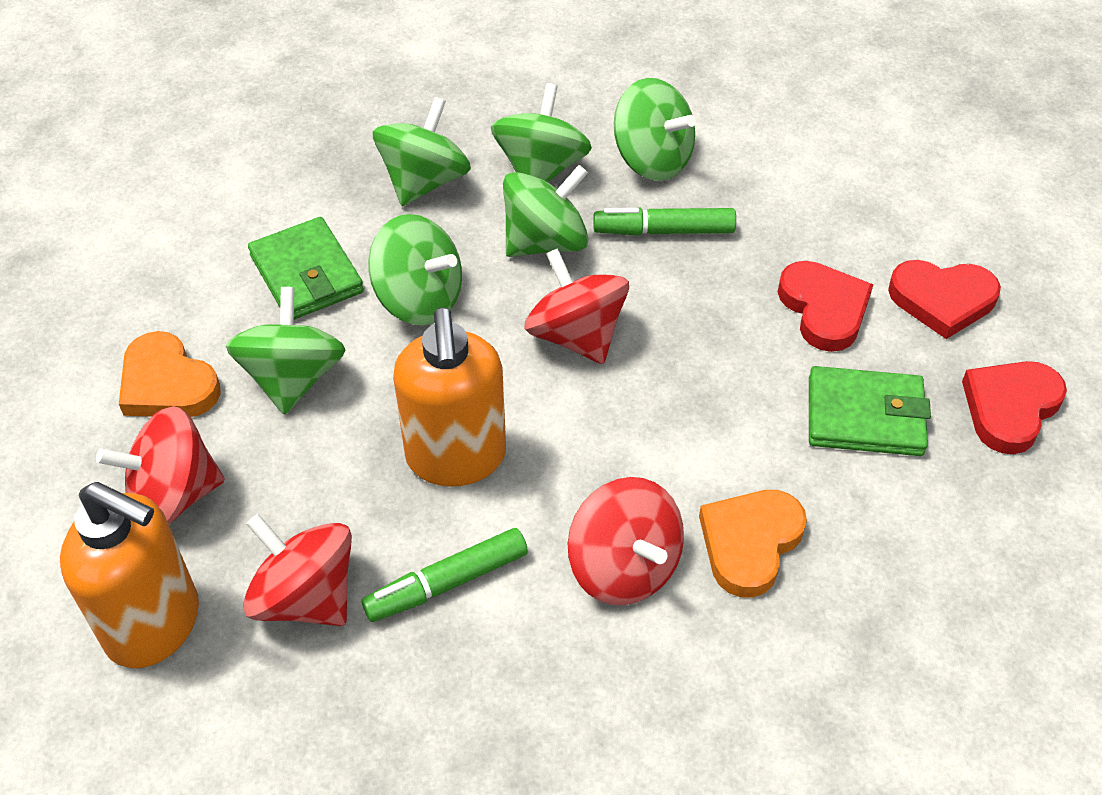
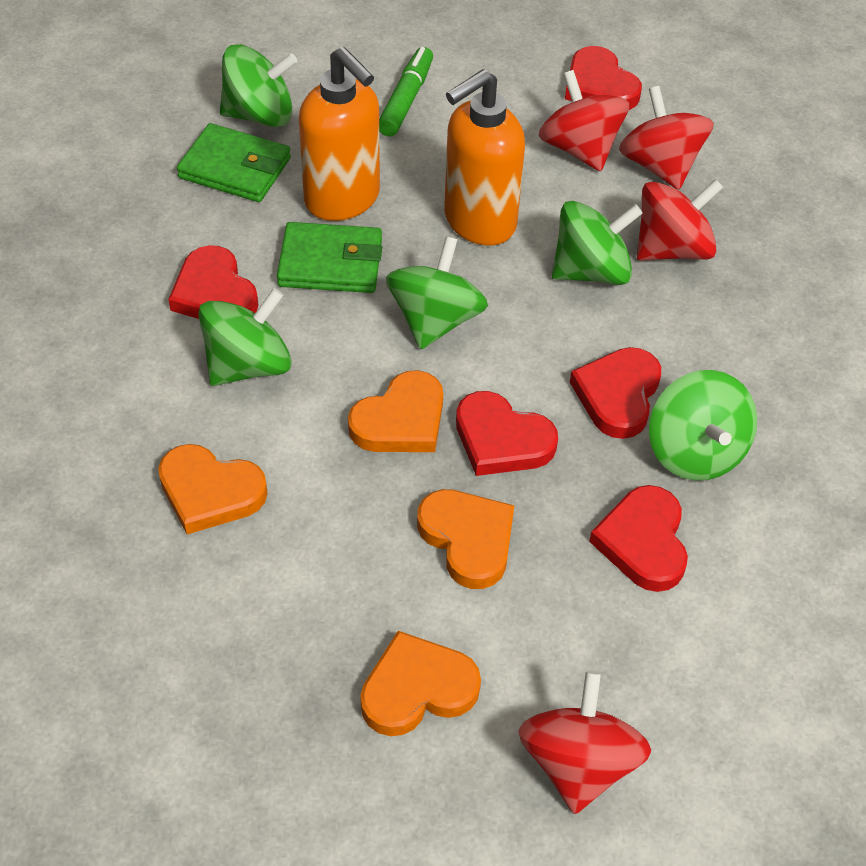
green marker: [362,528,528,622] [593,207,736,236] = 2 -> [379,47,433,137] = 1
green spinning top: [226,287,346,415] [368,214,462,325] [373,97,471,206] [491,83,592,182] [503,165,588,257] [614,78,696,181] = 6 -> [198,288,292,386] [220,44,298,127] [386,236,488,349] [552,201,643,285] [649,370,757,481] = 5
orange heart: [119,331,221,417] [699,490,807,598] = 2 -> [158,444,268,534] [348,370,443,452] [360,631,481,736] [417,489,514,589] = 4
red heart: [778,261,873,352] [888,260,1001,339] [962,361,1067,454] = 3 -> [168,245,258,319] [456,391,558,476] [565,46,642,110] [570,347,661,439] [589,485,688,592] = 5

